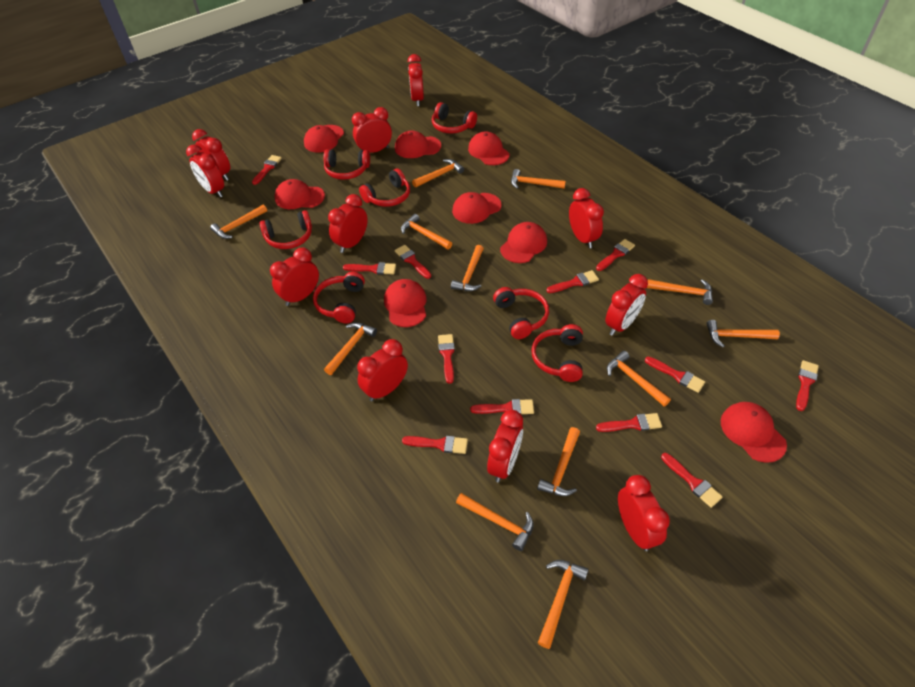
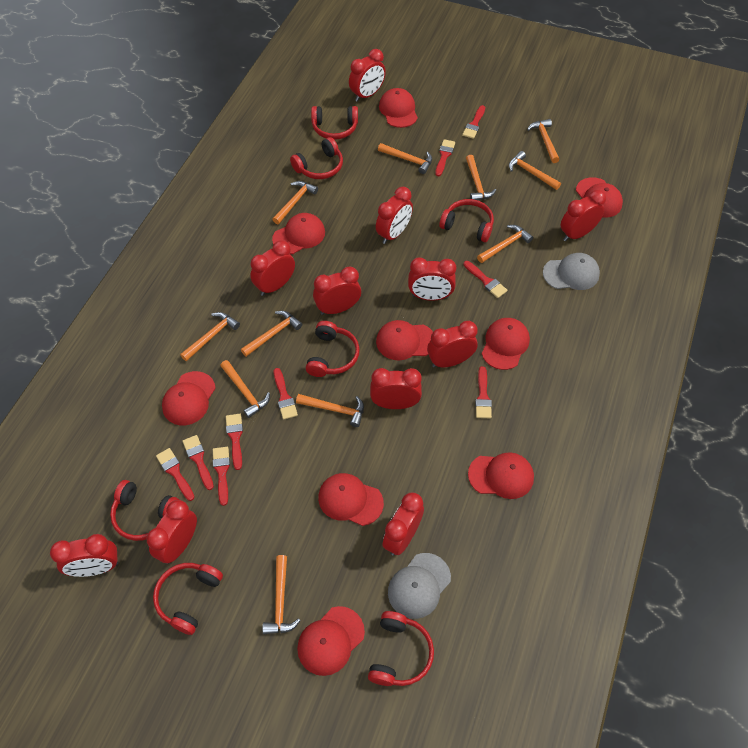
grey cap: none = 0 -> [388,553,451,619] [543,253,600,290] = 2
orange hammer: [210,204,267,239] [324,322,377,375] [401,214,452,249] [412,159,464,187] [451,245,484,291] [456,493,534,551] [511,169,566,189] [537,427,580,496] [538,560,589,649] [607,351,671,406] [647,279,713,305] [706,320,780,348] = 12 -> [180,312,240,361] [220,360,270,418] [241,311,302,357] [262,555,301,634] [272,181,318,224] [296,394,364,427] [378,143,432,174] [466,155,496,200] [477,225,533,263] [509,151,561,190] [527,119,559,163] = 11
red brush: [252,155,282,185] [343,262,396,275] [395,245,431,279] [402,436,468,454] [438,334,455,384] [470,399,534,414] [546,270,599,293] [596,239,635,271] [596,413,662,432] [645,357,705,393] [661,453,723,508] [796,360,819,411] = 12 -> [156,448,194,501] [182,435,214,490] [213,447,230,506] [226,414,243,470] [274,368,298,420] [435,139,455,176] [462,105,485,139] [463,261,508,298] [475,366,492,418] = 9
red cap: [275,179,325,209] [304,125,344,153] [384,279,426,327] [395,131,441,158] [452,192,502,224] [468,131,510,165] [500,222,547,263] [721,402,787,463] = 8 -> [162,371,216,425] [272,213,325,254] [297,606,365,676] [318,473,384,526] [376,320,433,360] [379,88,418,128] [468,452,534,499] [482,318,530,370] [576,177,623,218] = 9

